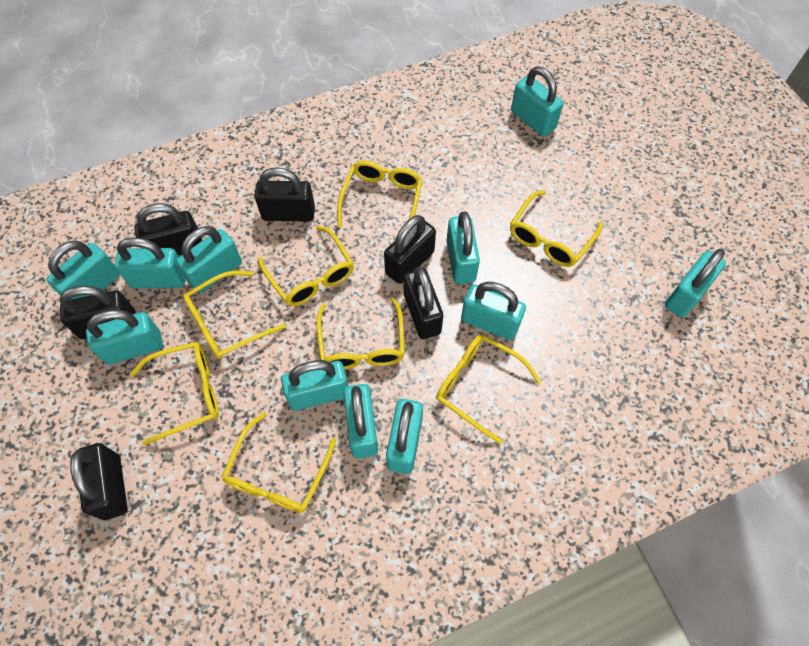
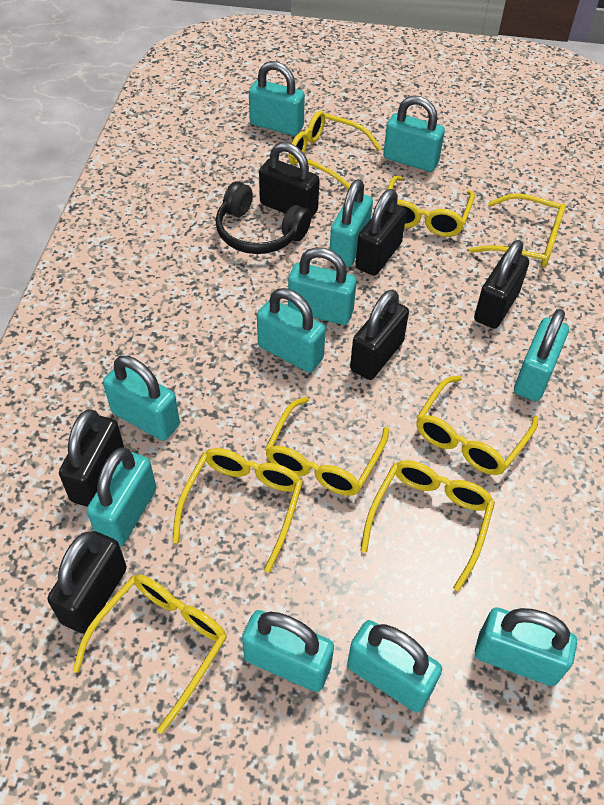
black headphones: none = 0 -> [216,181,311,254] = 1

